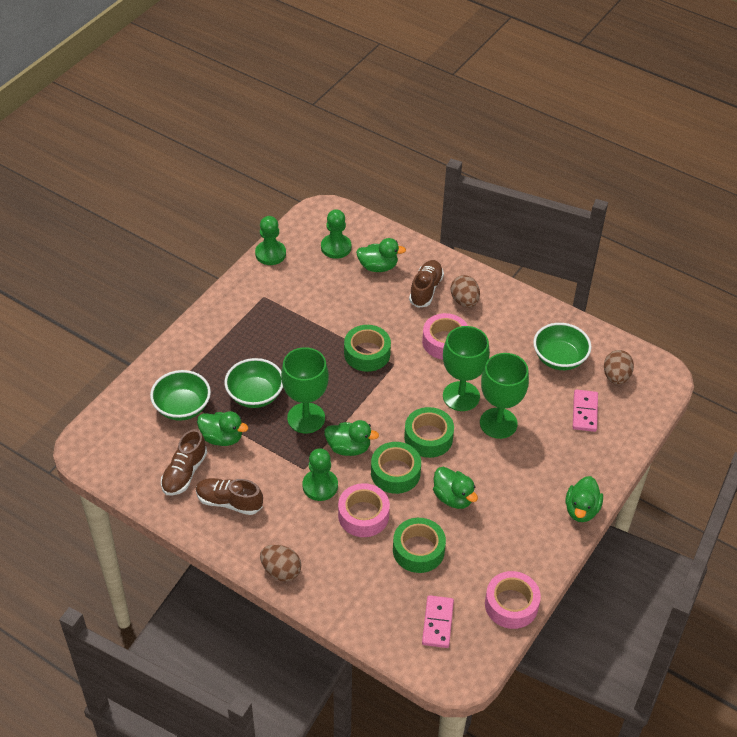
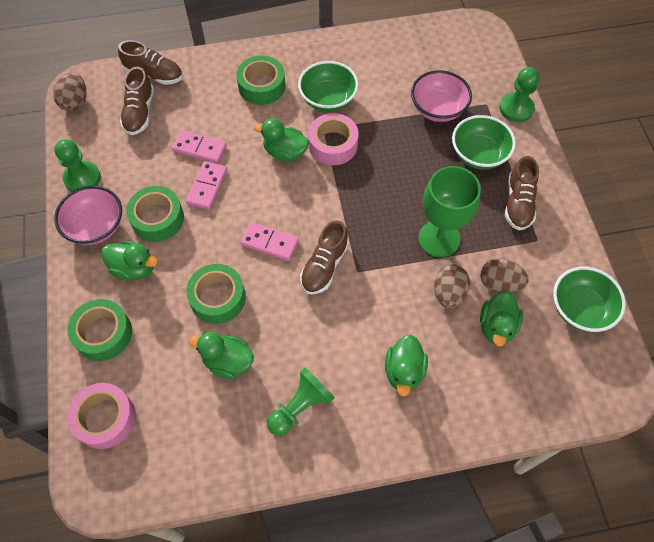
brown shoe: [161,429,207,496] [196,478,263,515] [409,260,444,308] = 3 -> [118,40,183,85] [120,67,154,135] [300,220,349,294] [505,156,539,230] = 4
green goblet: [281,347,329,433] [443,326,490,411] [480,353,529,439] = 3 -> [418,166,481,257] = 1
pink bowl: none = 0 -> [54,186,122,245] [411,70,472,122] = 2
pink domino: [422,595,454,648] [573,390,598,432] = 2 -> [172,130,227,163] [186,161,227,210] [240,222,299,261] = 3
pink tape: [338,483,390,537] [422,313,468,360] [485,571,541,629] = 3 -> [67,383,136,449] [308,113,359,165] = 2

